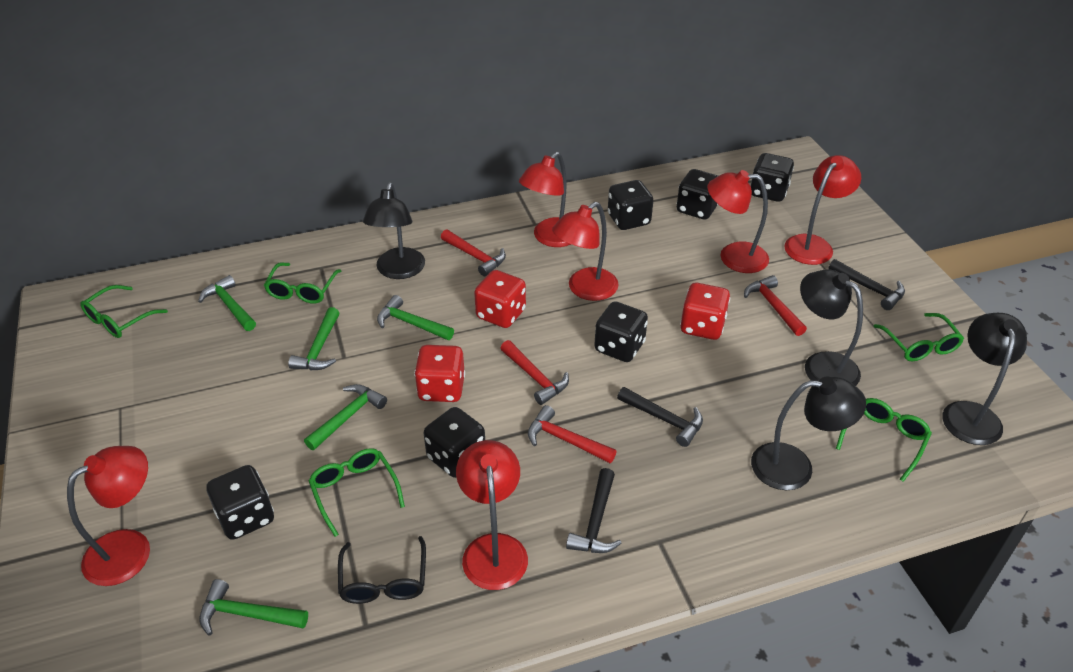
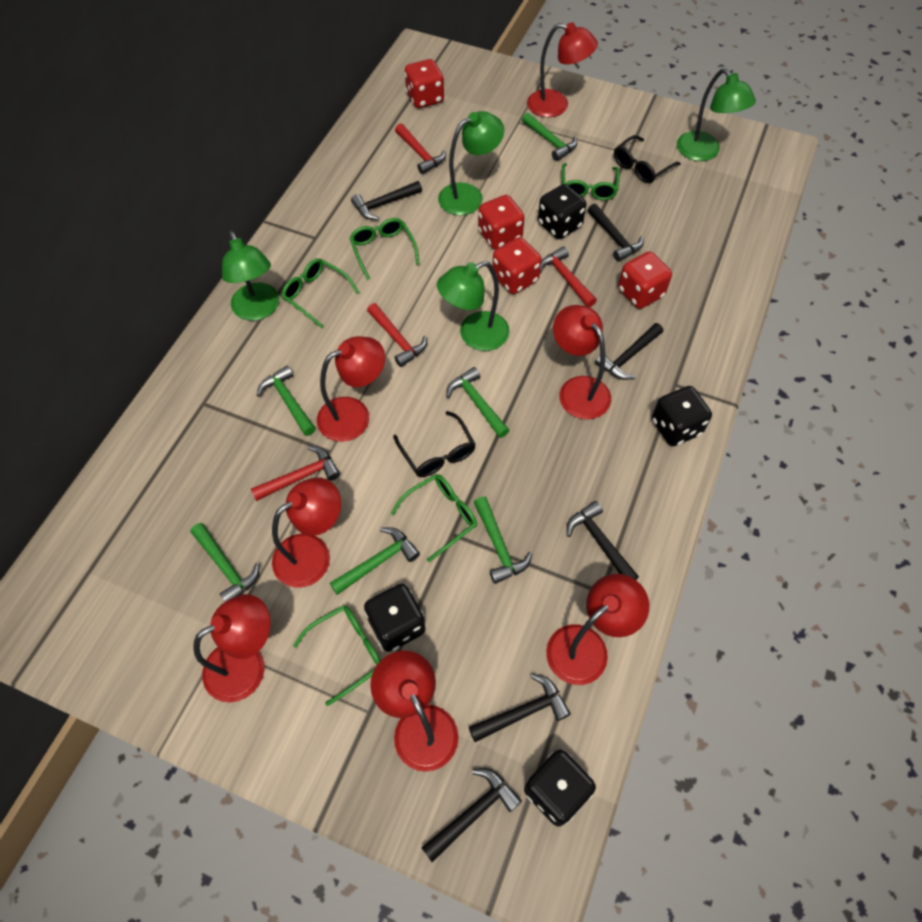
black dice: [207,465,274,540] [424,407,485,478] [594,301,648,362] [608,180,654,230] [677,169,718,219] [750,153,794,202] = 6 -> [364,584,425,652] [524,750,596,827] [538,184,587,239] [652,386,712,446] = 4
black glasses: [338,536,426,604] = 1 -> [393,411,476,477] [614,135,681,183] = 2
black hammer: [566,468,622,553] [617,387,703,447] [829,259,905,310] = 3 -> [351,181,422,220] [422,768,522,862] [469,674,571,742] [567,501,639,580] [587,203,643,262] [595,323,663,380] = 6
black lamp: [363,182,425,279] [751,376,866,490] [800,270,863,386] [942,313,1027,445] = 4 -> none = 0
green hammer: [198,275,256,331] [199,579,308,636] [288,307,340,370] [304,384,387,450] [377,295,454,340] = 5 -> [191,523,259,602] [257,365,316,436] [330,527,420,595] [446,367,509,438] [474,497,532,584] [522,113,577,161] = 6
green lamp: none = 0 -> [222,231,279,321] [437,261,510,351] [438,111,504,215] [677,68,756,161] = 4
red dice: [414,345,465,402] [474,270,526,328] [680,283,730,340] = 3 -> [405,59,444,108] [478,195,525,250] [492,237,542,294] [618,251,672,309] = 4
red lamp: [67,446,150,586] [456,440,528,590] [519,152,571,247] [552,202,619,301] [707,170,769,273] [784,155,861,265] = 6 -> [193,594,271,703] [272,477,341,588] [317,336,385,442] [370,651,459,772] [527,22,598,117] [546,574,649,685] [553,305,611,420] = 7

